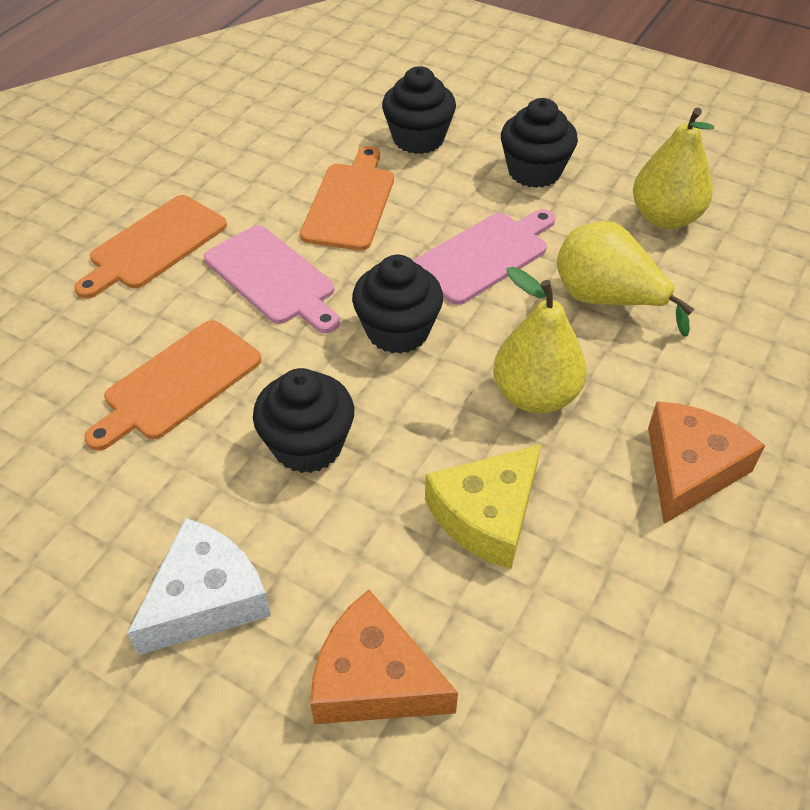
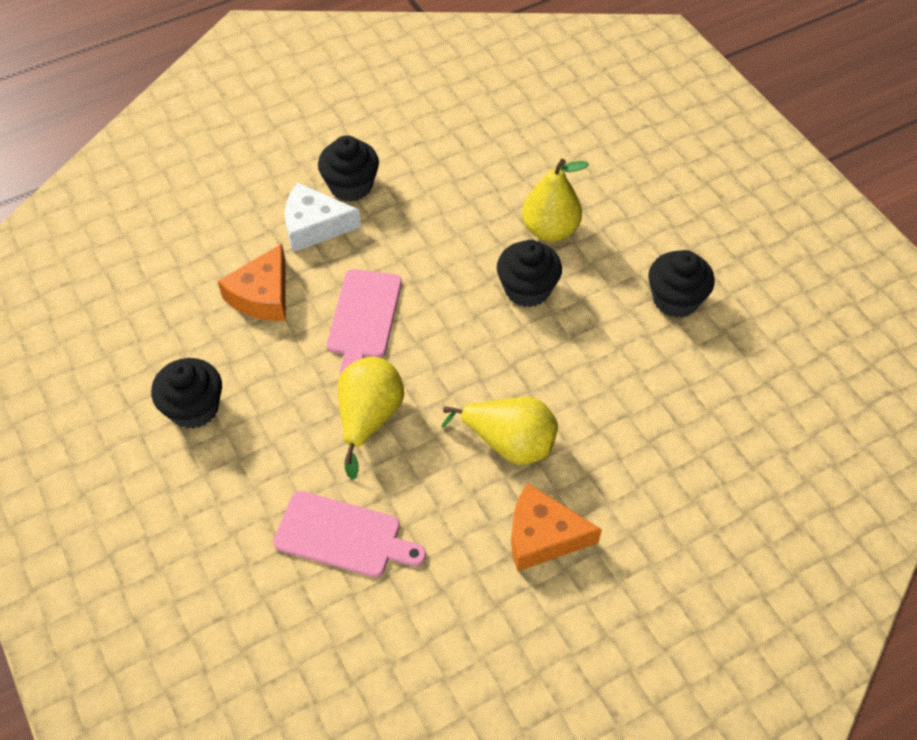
orange cutting board: [74,195,227,299] [84,320,262,451] [300,146,394,251] = 3 -> none = 0
yellow cheese: [425,444,541,569] = 1 -> none = 0

